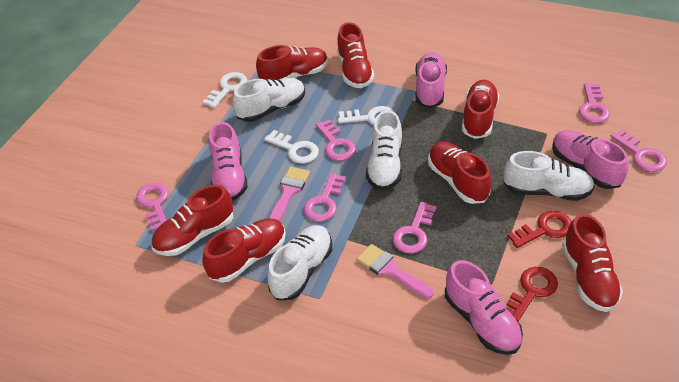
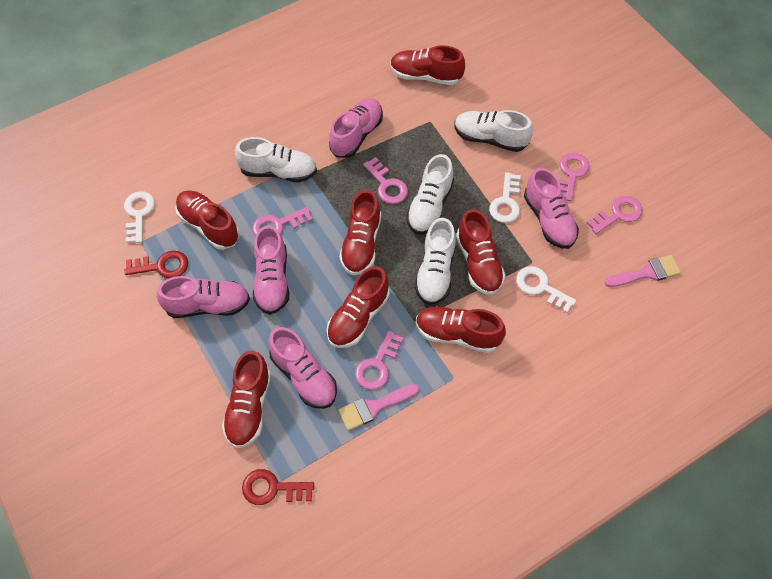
pink key: [136,183,168,232] [304,173,346,222] [316,119,356,161] [393,202,437,253] [579,83,610,123] [610,129,667,172] = 6 -> [252,207,313,237] [355,331,404,390] [363,157,408,204] [559,153,590,201] [586,196,643,234] = 5
pink shoe: [209,122,248,201] [415,52,447,108] [445,260,523,355] [552,130,629,189] = 4 -> [157,276,250,318] [253,225,289,315] [268,327,337,409] [329,98,383,158] [524,168,579,249] = 5

